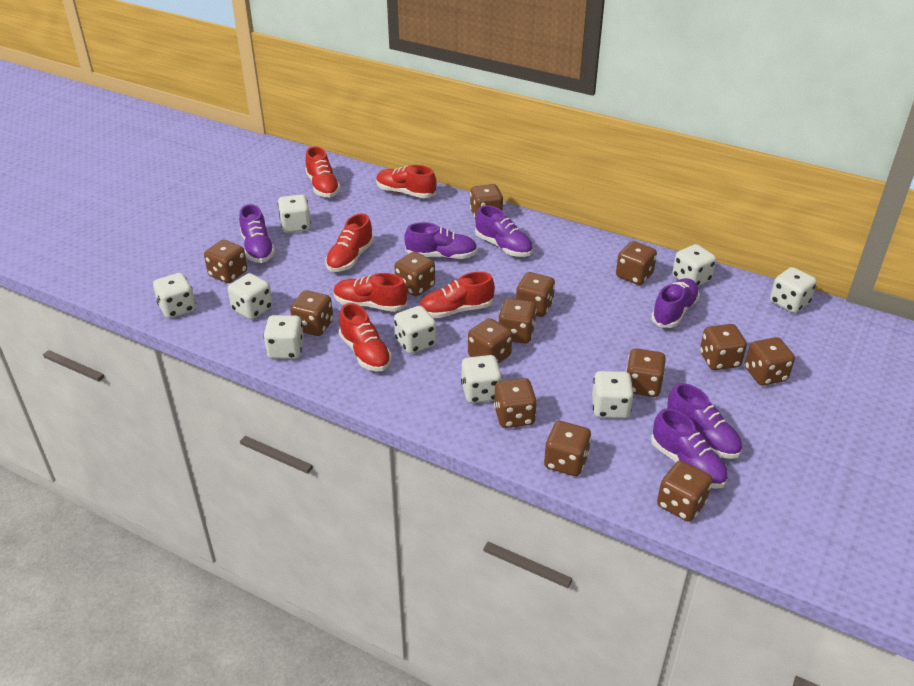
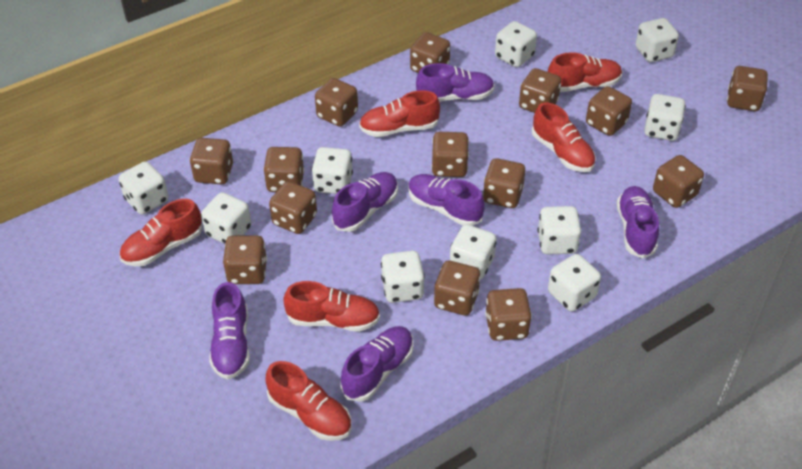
white dice: [153,273,196,318] [228,273,273,320] [263,315,304,359] [278,194,311,233] [394,306,436,354] [461,355,502,403] [592,371,634,418] [672,244,716,286] [770,267,817,313] = 9 -> [118,161,169,215] [201,192,251,244] [312,147,353,194] [381,251,425,303] [450,224,496,279] [495,21,537,67] [538,206,581,254] [548,254,601,312] [636,18,679,62] [644,94,686,141] = 10

